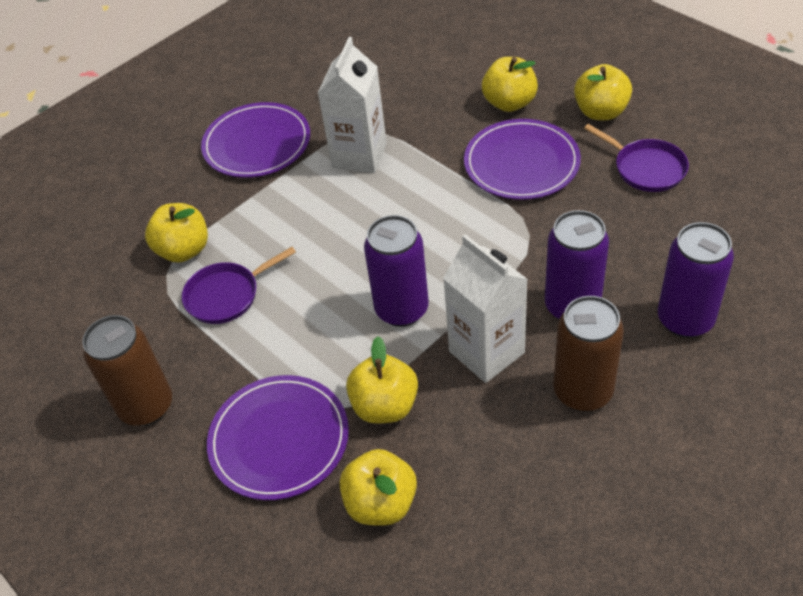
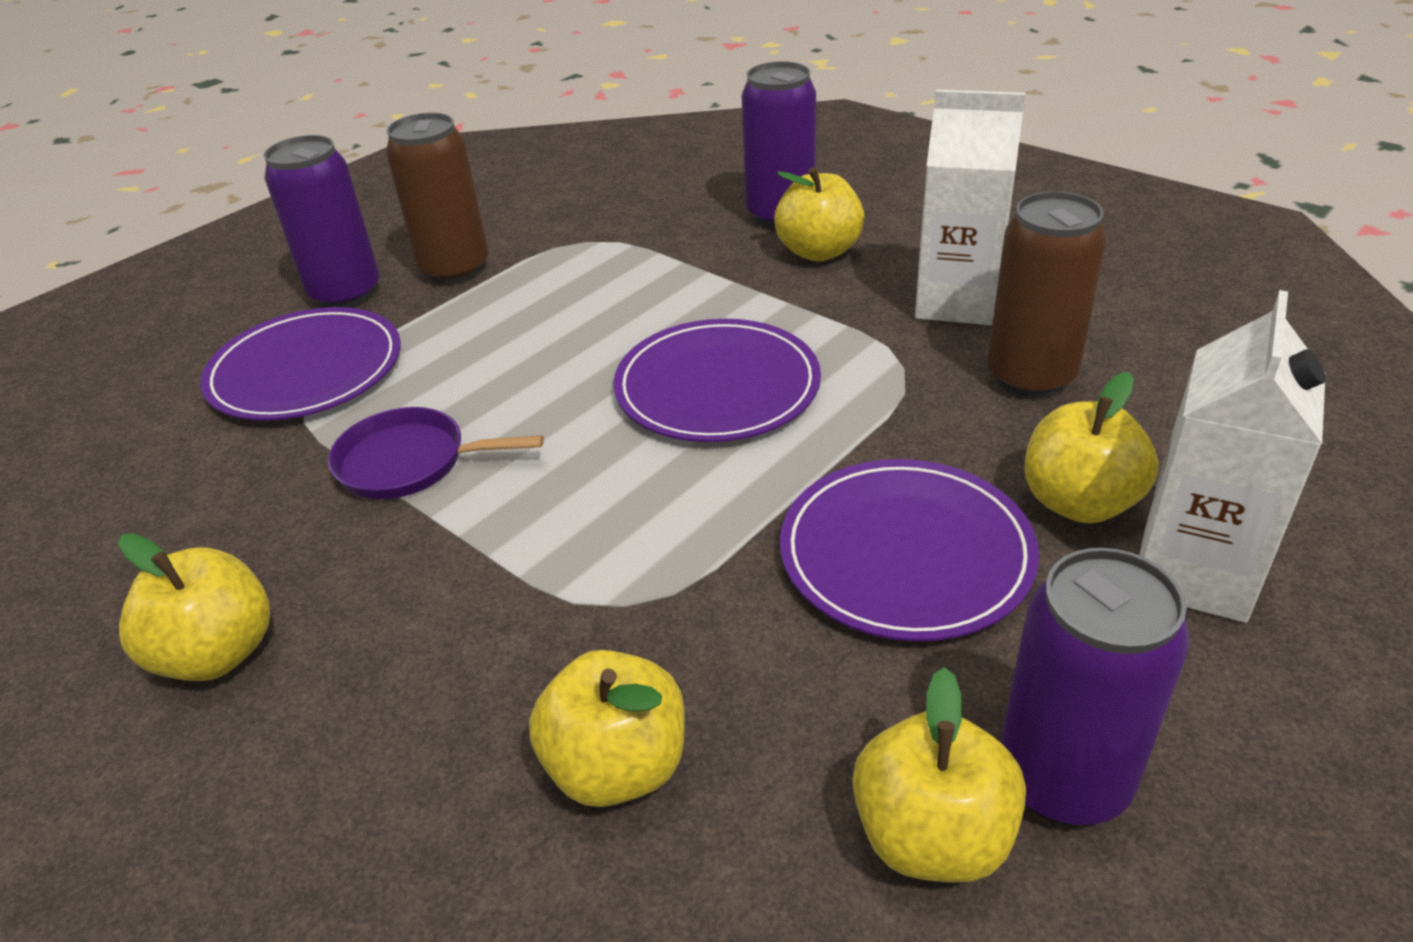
purple pan: [182,247,296,324] [584,124,689,192] = 2 -> [328,407,544,499] = 1

